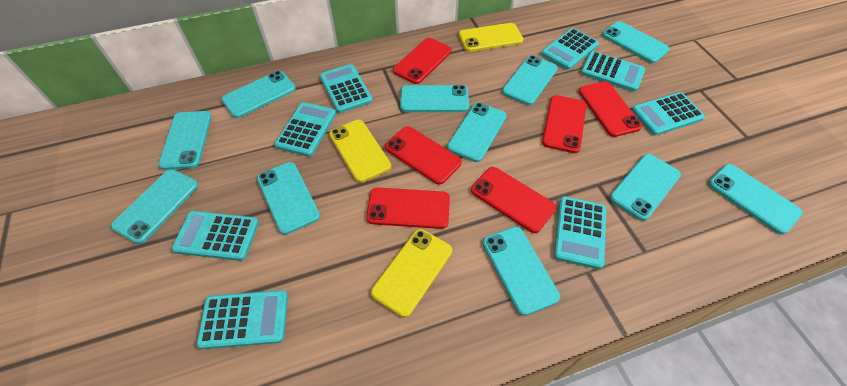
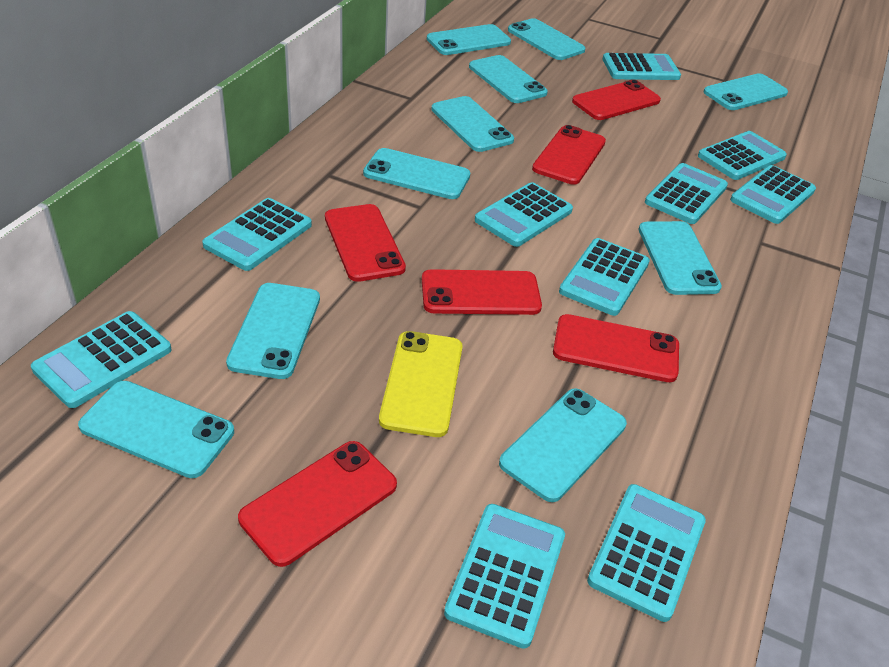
turquoise calculator: [172,211,259,261] [196,290,288,349] [275,102,336,157] [320,64,373,113] [541,28,599,70] [554,196,606,269] [581,51,645,92] [631,92,705,136] = 8 -> [31,311,171,408] [202,198,312,271] [444,504,565,649] [475,182,573,247] [559,238,650,316] [587,484,706,622] [602,53,681,80] [645,163,728,224] [698,131,787,180] [730,165,816,224] = 10
turquoise phone: [111,169,198,244] [158,111,212,170] [221,71,296,118] [257,162,320,235] [400,85,469,112] [447,103,507,162] [482,227,560,316] [502,55,558,105] [602,21,670,63] [610,154,681,221] [708,164,803,234] = 11 -> [78,381,234,478] [226,283,320,379] [363,148,471,199] [427,24,511,55] [431,96,514,152] [469,55,548,103] [499,389,627,502] [508,18,586,60] [639,221,722,295] [703,73,788,110] = 10
yellow phone: [329,120,391,183] [371,229,452,317] [459,23,524,52] = 3 -> [379,331,463,437] = 1

